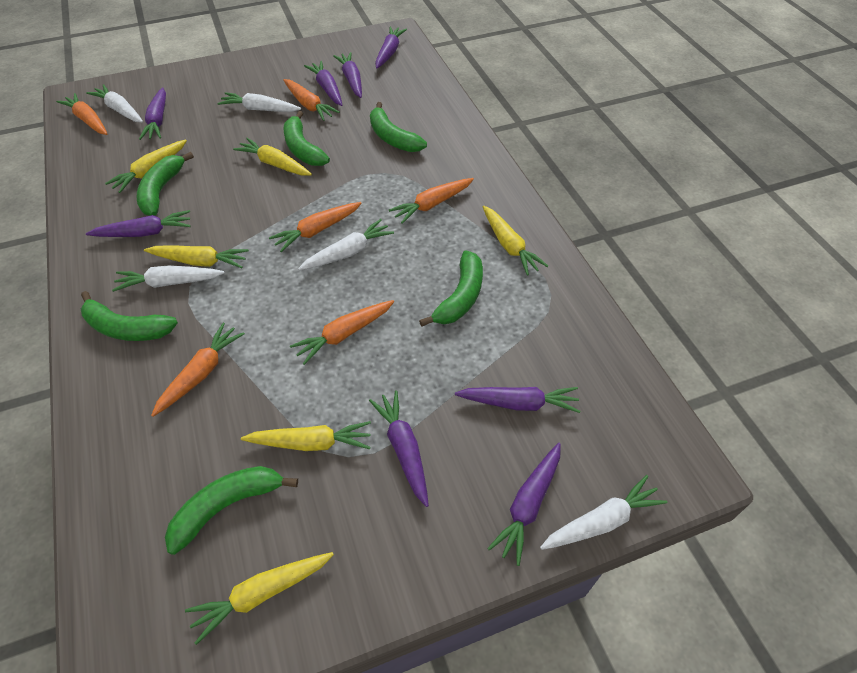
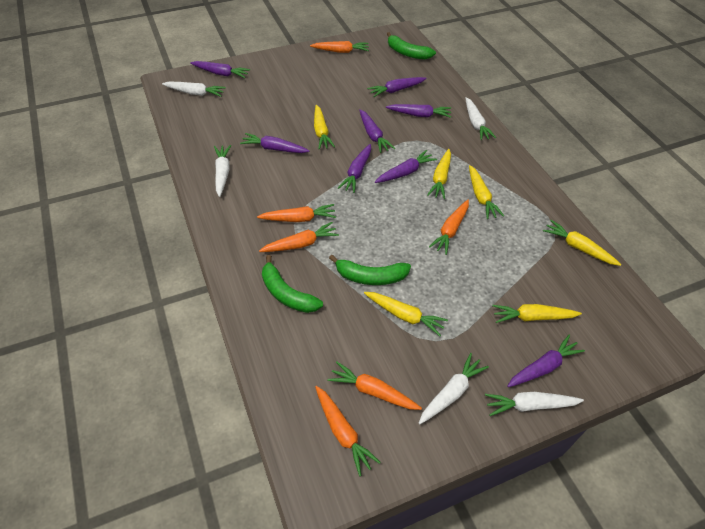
green banana: [81,291,178,341] [136,152,194,216] [165,466,298,555] [283,111,330,166] [370,102,427,152] [419,250,483,327] = 6 -> [262,255,323,313] [329,255,411,285] [387,32,436,60] = 3

